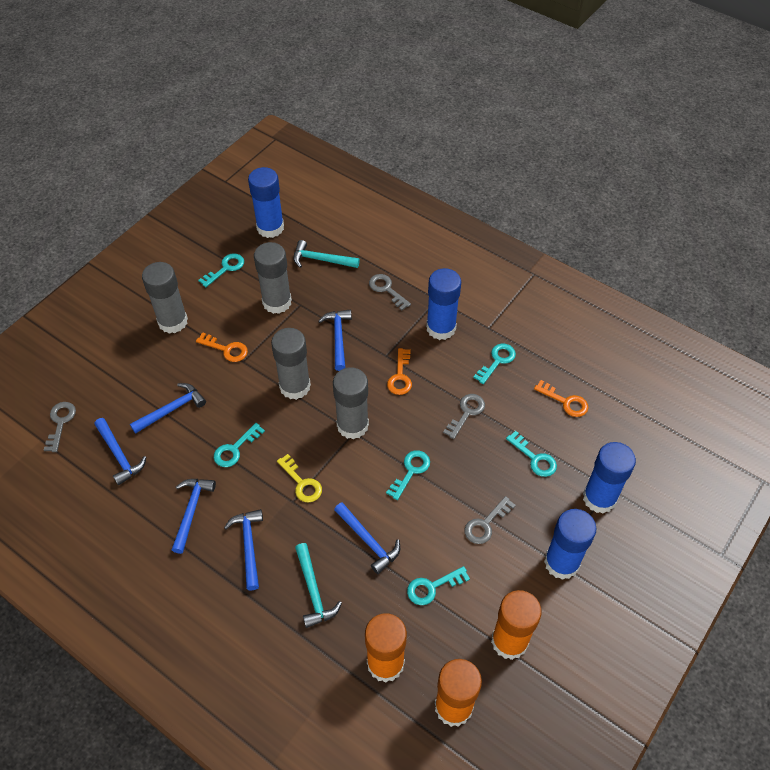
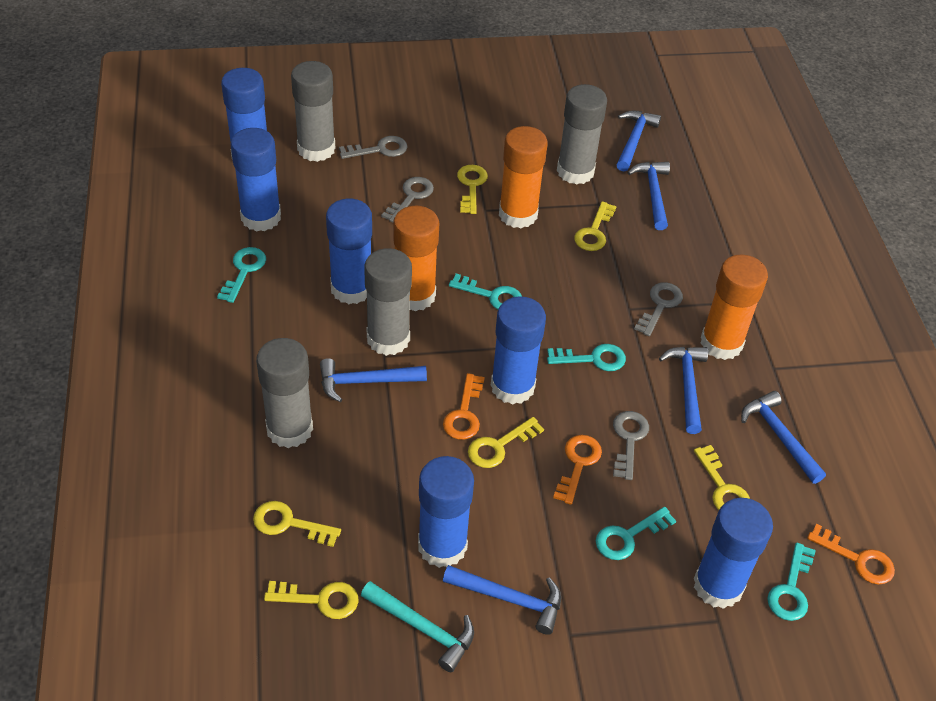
blue glue stick: [248,167,284,238] [426,268,461,340] [544,509,596,580] [583,442,636,514] = 4 -> [221,68,267,157] [230,128,281,232] [326,199,372,304] [418,456,474,568] [491,296,546,405] [694,498,773,609] = 6
turquoise hammer: [293,240,360,268] [295,543,342,628] = 2 -> [361,581,474,672] = 1
turquoise key: [198,253,244,287] [214,423,265,467] [386,450,430,500] [407,566,470,605] [473,343,516,384] [506,431,557,477] = 6 -> [217,247,266,303] [449,273,522,309] [547,344,626,371] [596,507,676,560] [767,542,816,621] = 5
yellow key: [277,454,322,503] = 1 -> [253,501,341,547] [264,581,359,619] [457,165,488,214] [468,417,544,468] [574,201,617,251] [694,445,750,510] = 6

